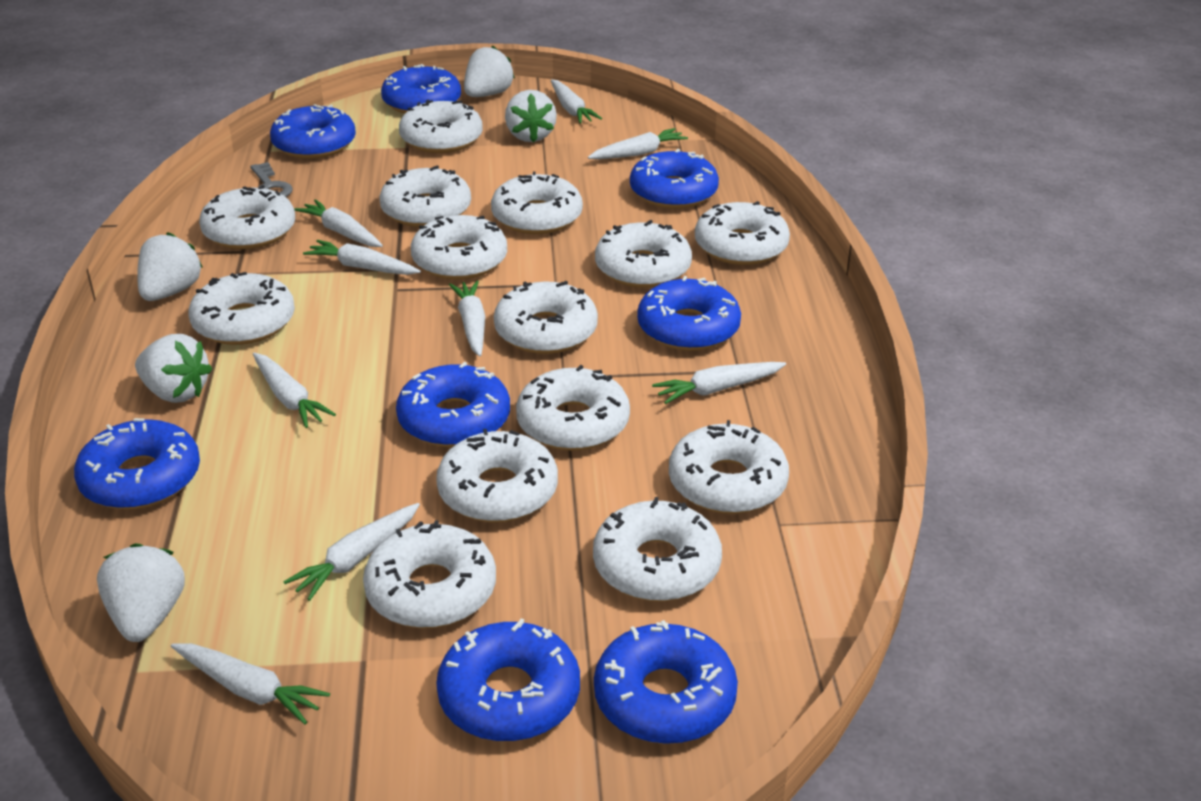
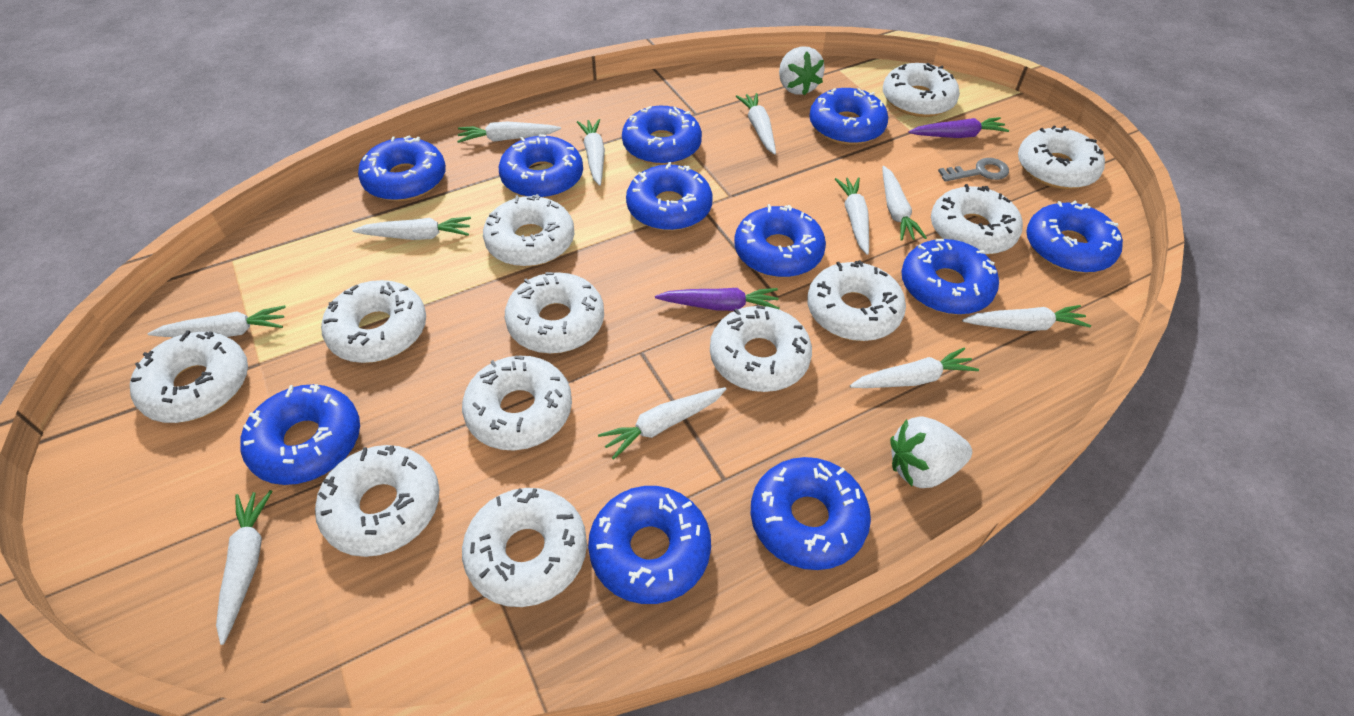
blue donut: [74,418,200,510] [270,104,356,159] [381,64,461,114] [396,362,510,447] [436,618,580,742] [594,620,738,744] [630,149,719,209] [637,276,741,351] = 8 -> [240,384,360,485] [358,135,446,201] [499,134,583,198] [588,486,711,604] [622,106,702,165] [626,162,713,231] [734,204,826,277] [751,457,871,570] [809,88,888,145] [901,239,999,315] [1026,201,1123,273] = 11
purple carrot: none = 0 -> [655,288,780,311] [908,117,1009,138] = 2
white carrot: [171,643,330,725] [253,353,336,428] [283,503,420,601] [295,199,383,247] [303,240,421,275] [449,281,485,357] [551,79,602,124] [588,128,688,159] [652,362,786,404] = 9 -> [148,305,286,337] [216,490,272,645] [353,217,471,240] [457,121,561,143] [577,119,605,186] [598,387,726,460] [736,93,776,155] [835,177,869,255] [850,347,979,388] [882,166,927,241] [962,305,1091,331] = 11
white donut: [188,272,295,345] [199,185,295,249] [363,520,496,628] [379,165,471,227] [399,100,483,153] [411,215,507,280] [436,429,558,523] [491,171,583,234] [494,281,598,354] [516,365,630,451] [593,497,722,601] [595,220,692,288] [669,420,789,514] [695,201,790,265] = 14 -> [130,330,248,423] [315,445,439,557] [321,280,426,363] [462,356,572,450] [462,488,587,607] [483,194,574,267] [505,272,604,354] [710,305,812,392] [807,260,906,341] [883,63,960,117] [931,184,1023,255] [1018,126,1105,189] = 12
white strawberry: [97,543,185,642] [135,334,212,403] [137,232,203,301] [464,45,515,97] [505,90,557,142] = 5 -> [779,46,825,96] [890,417,972,488] = 2

